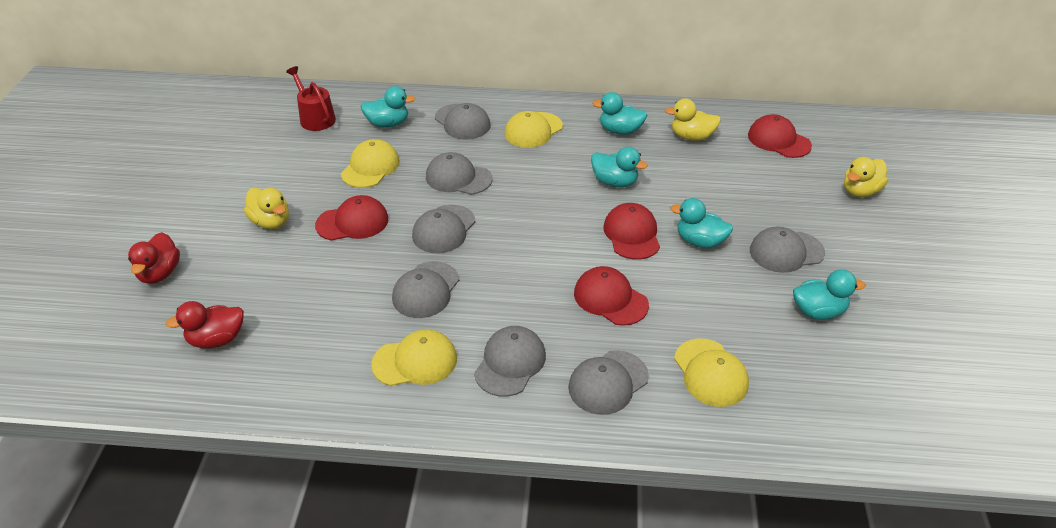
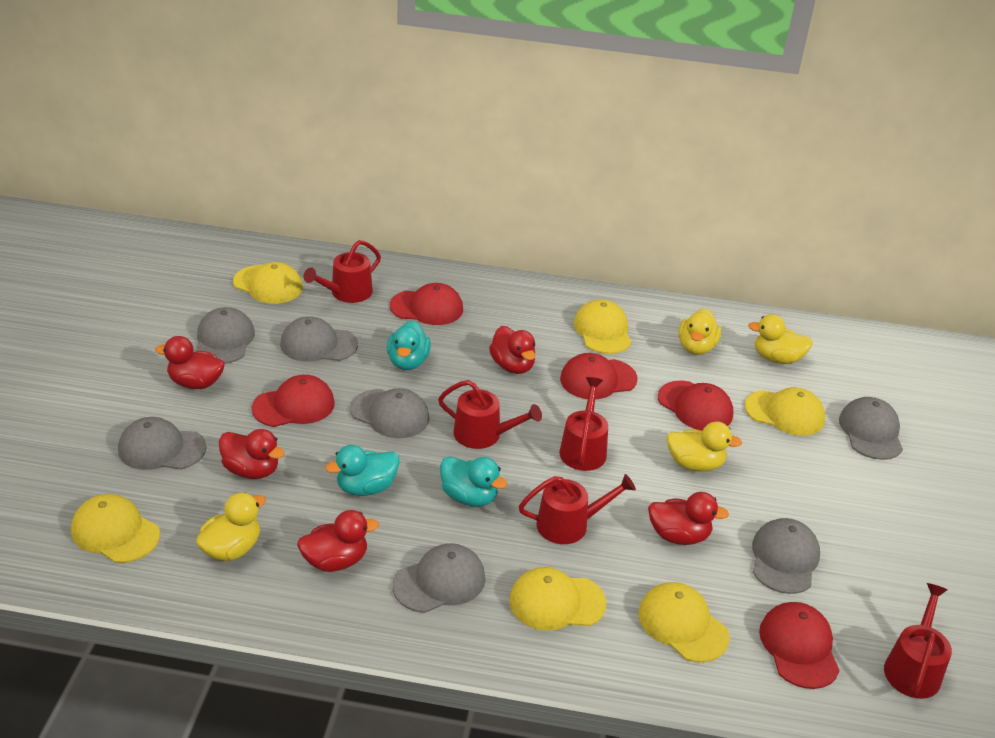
red cap: [315,195,388,241] [574,266,649,326] [603,203,660,260] [748,114,812,158] = 4 -> [252,375,335,427] [390,283,463,325] [560,353,638,399] [658,380,733,431] [759,602,840,689] = 5
red duck: [128,232,180,284] [165,301,244,349] = 2 -> [155,336,225,389] [219,429,285,479] [297,510,379,572] [489,326,536,374] [648,492,729,545] = 5
red watering can: [286,66,336,131] = 1 -> [303,240,381,303] [438,380,542,449] [519,474,636,544] [560,377,608,471] [884,583,952,699] = 5
turquoise duck: [361,86,415,128] [591,147,648,187] [592,92,647,135] [670,198,733,248] [793,269,865,320] = 5 -> [325,445,400,496] [387,321,431,370] [440,456,507,507] = 3
yellow cap: [341,139,400,188] [371,329,457,386] [504,111,563,148] [674,338,749,407] = 4 -> [71,494,160,563] [233,262,303,304] [509,567,606,631] [574,299,632,354] [638,582,730,662] [744,387,825,436] = 6
yellow duck: [244,188,289,229] [665,99,721,141] [844,157,888,197] = 3 -> [196,492,266,561] [667,421,742,472] [679,309,721,355] [748,314,813,364] = 4

